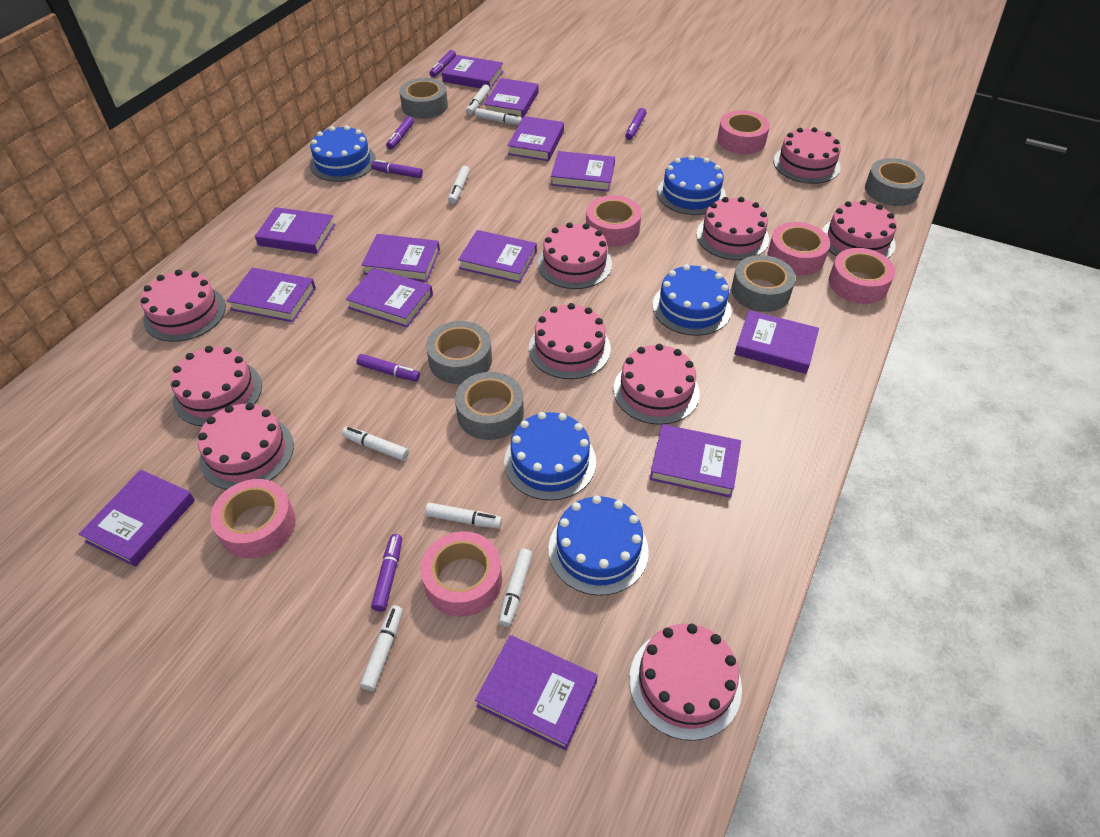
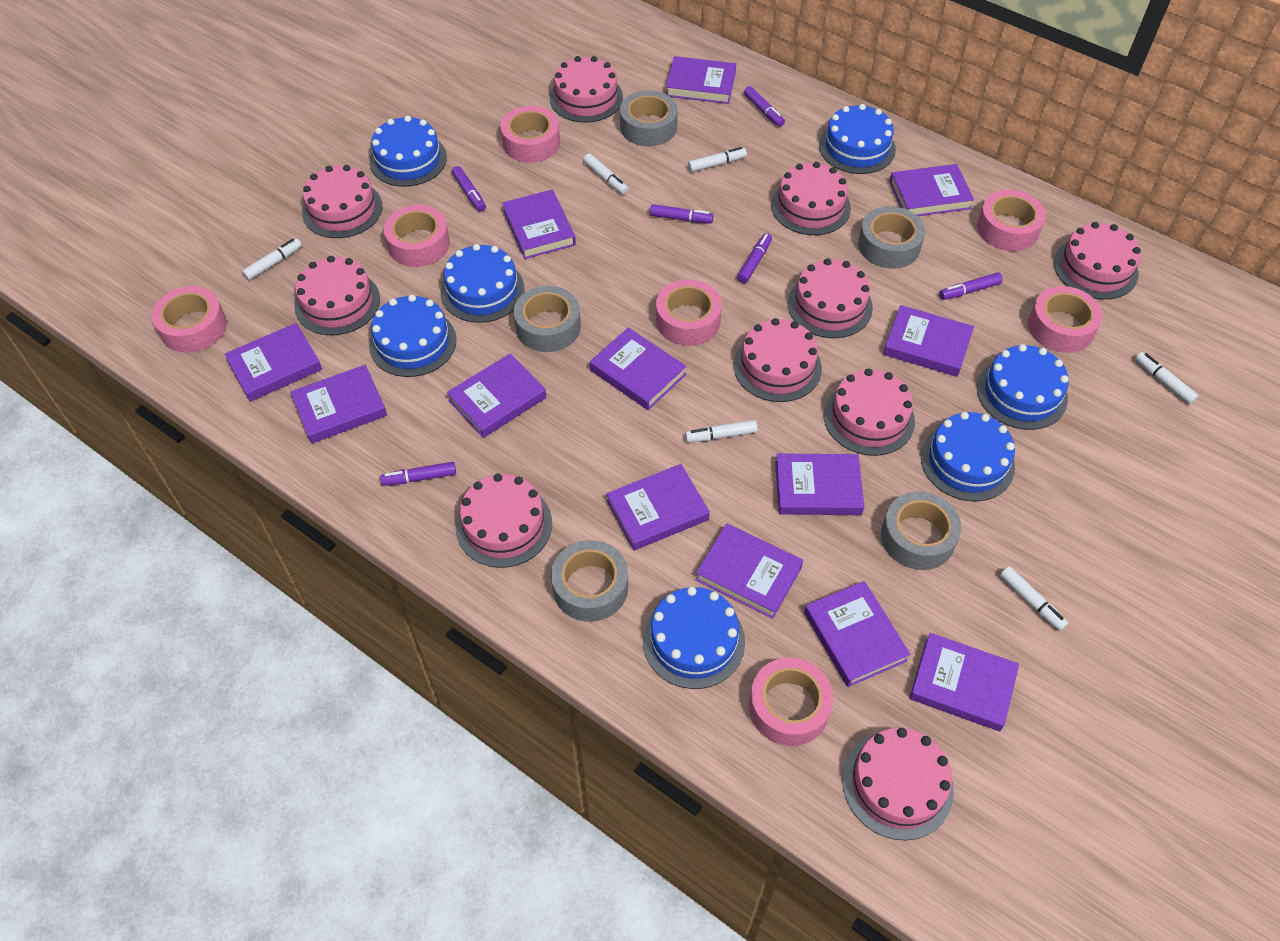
blue cake: [310,125,376,182] [504,412,596,500] [548,496,649,596] [652,264,731,336] [657,155,726,215] = 5 -> [369,116,447,187] [369,295,456,377] [440,244,525,323] [643,587,745,689] [819,104,896,174] [921,412,1015,501] [977,344,1069,430] = 7
pink tape: [210,479,296,558] [421,531,502,617] [586,195,642,246] [717,110,770,154] [768,222,830,276] [829,248,895,304] = 6 -> [152,286,227,353] [384,205,450,267] [501,106,560,163] [656,279,722,346] [749,657,833,746] [977,190,1046,251] [1028,286,1103,353] = 7
white marker: [342,427,409,461] [360,605,403,691] [425,503,502,528] [448,166,470,204] [466,84,490,115] [475,108,522,125] [498,548,533,627] = 7 -> [242,238,302,281] [583,154,629,194] [685,420,758,442] [688,147,747,172] [1000,566,1068,631] [1135,352,1199,404] = 6

